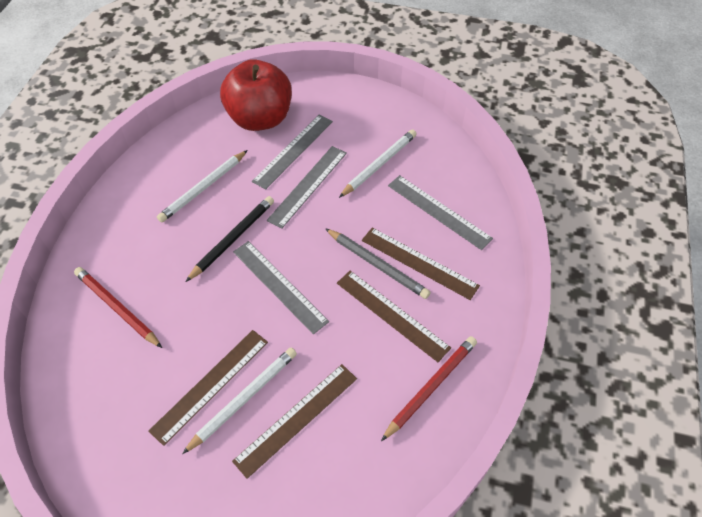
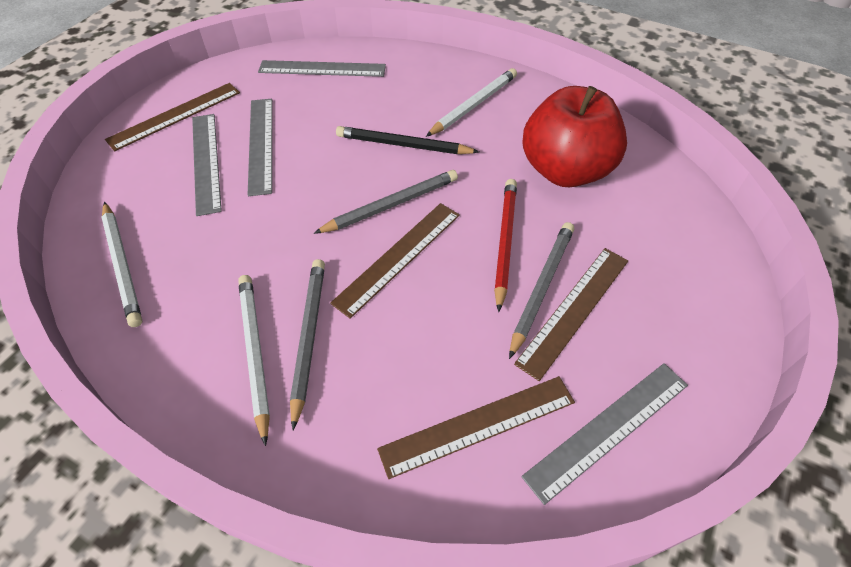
grey pencil: [325,228,431,299] = 1 -> [290,259,325,431] [314,170,458,234] [509,222,574,359] = 3
red pencil: [74,267,162,348] [381,336,477,441] = 2 -> [494,179,517,312] = 1

